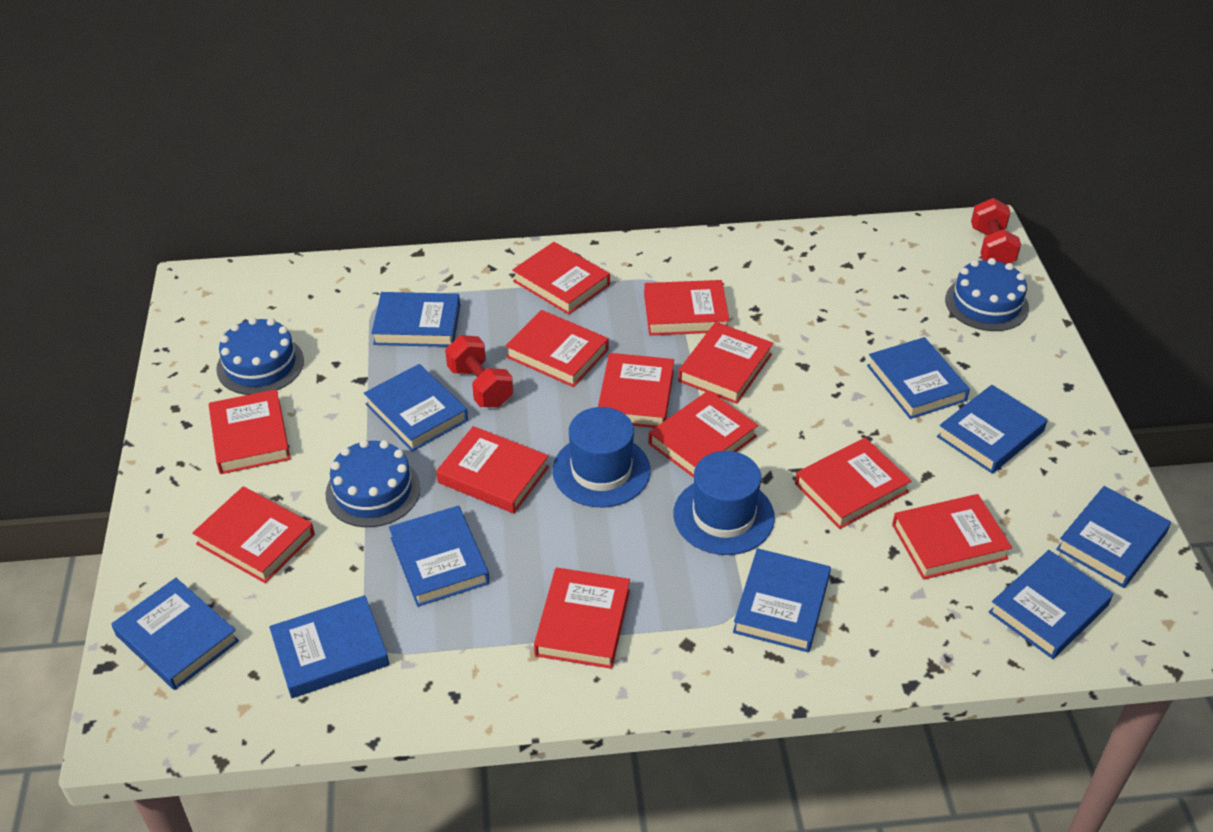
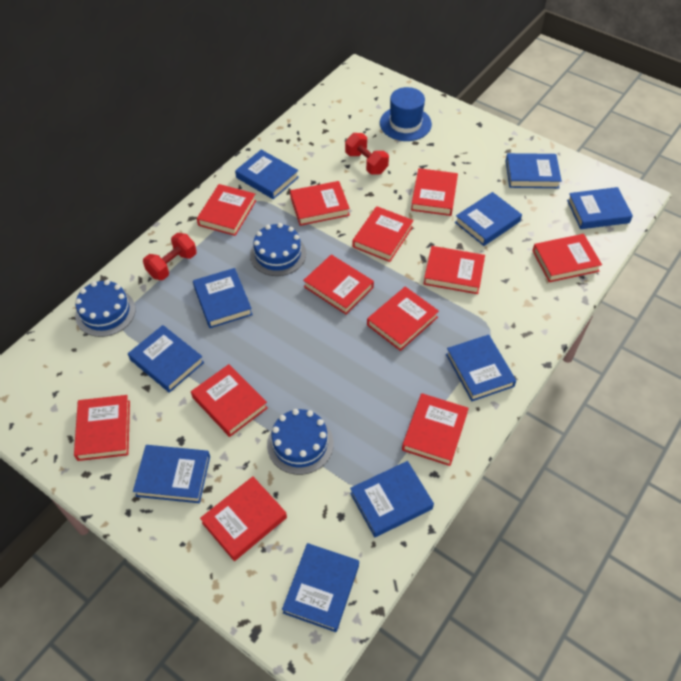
blue hat: [552,407,651,507] [673,451,775,555] = 2 -> [380,87,432,141] = 1

